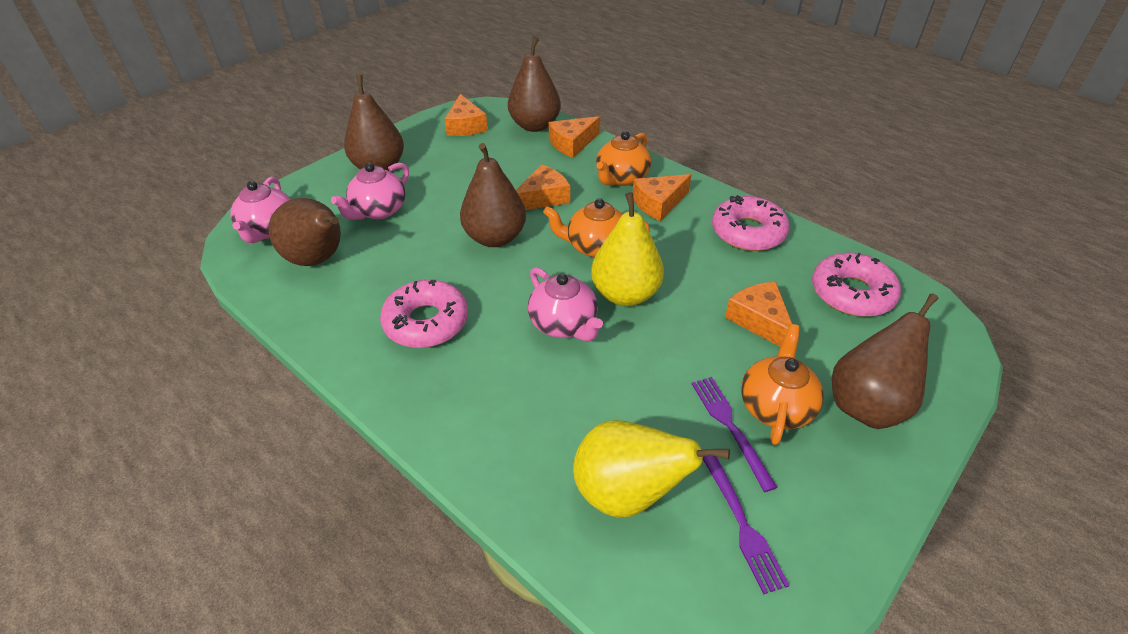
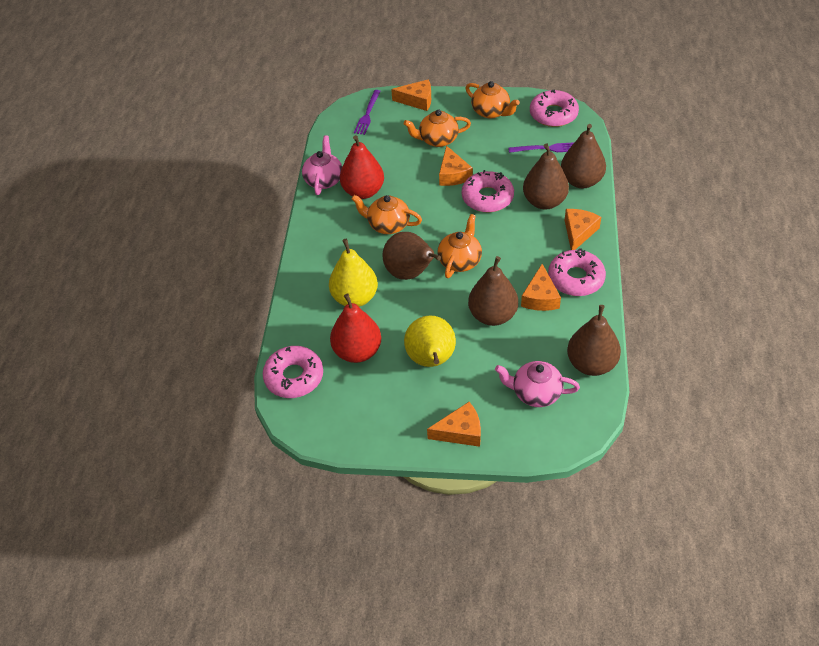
orange teapot: [543,198,650,258] [596,131,651,186] [741,324,824,445] = 3 -> [352,195,422,234] [404,109,471,147] [437,214,482,278] [465,81,520,119] = 4
pink donut: [380,280,468,348] [712,195,790,251] [812,253,901,317] = 3 -> [263,346,323,398] [462,170,514,212] [530,90,579,127] [548,248,606,296] = 4
pink teapot: [230,177,291,243] [331,162,409,220] [528,267,603,342] = 3 -> [302,135,342,195] [495,361,580,407] = 2
red pear: none = 0 -> [330,293,381,363] [340,135,384,199] = 2

